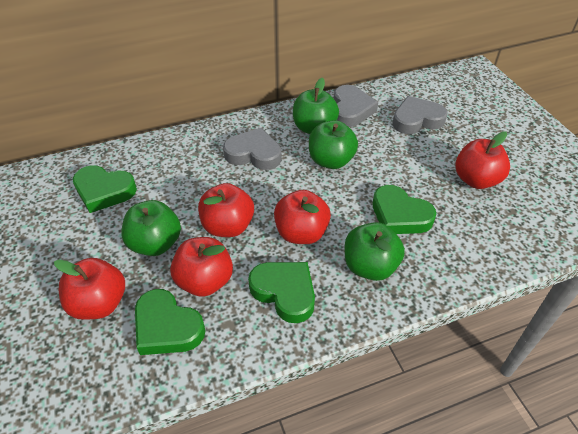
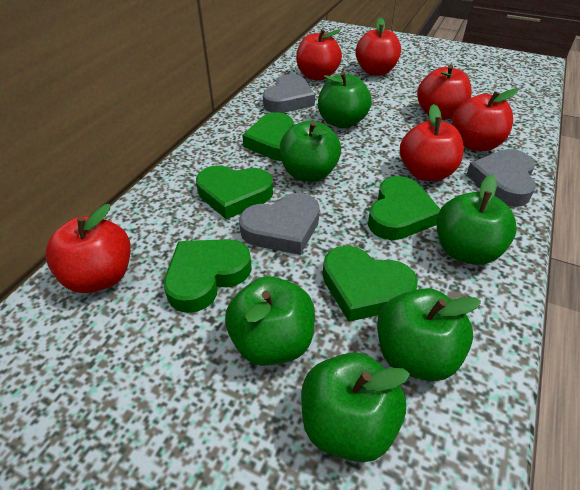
green apple: [121,200,181,256] [293,78,339,134] [309,120,358,169] [345,222,405,281] = 4 -> [225,276,315,366] [280,121,341,182] [301,352,410,462] [318,72,372,128] [377,288,481,381] [437,174,517,265] = 6
green heart: [73,166,137,213] [135,289,206,355] [248,262,315,323] [373,185,436,234] = 4 -> [164,239,252,313] [196,165,273,220] [242,112,293,161] [323,246,418,322] [368,176,441,240] = 5
red apple: [54,258,125,320] [170,237,233,297] [198,183,254,237] [274,190,331,244] [455,132,510,189] = 5 -> [45,204,131,293] [296,29,342,81] [355,17,401,76] [400,104,464,181] [417,65,472,120] [452,89,518,151] = 6

